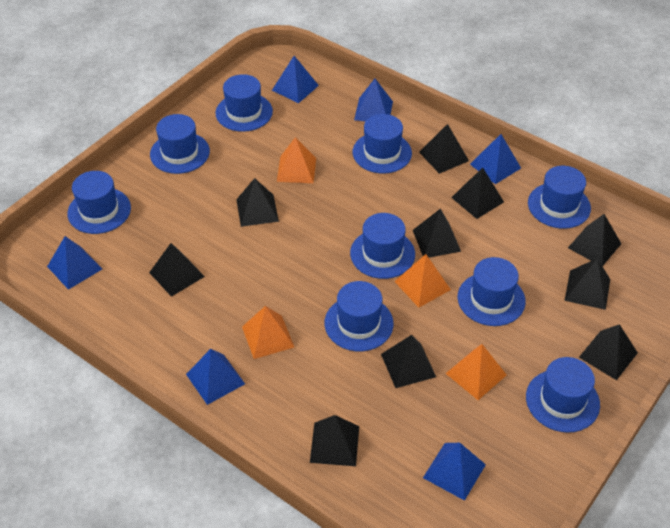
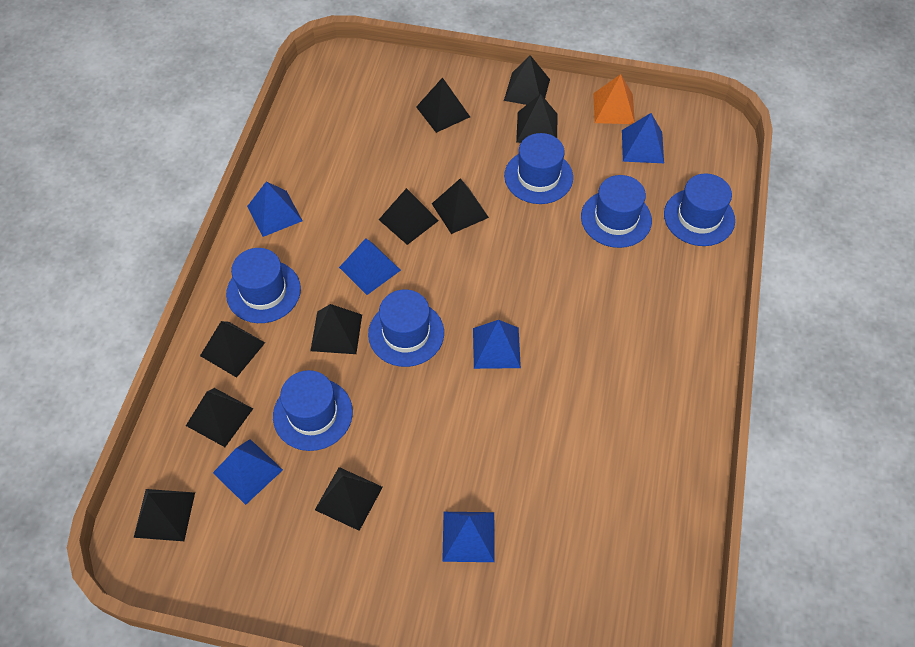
blue hat: [67,171,131,234] [150,114,210,174] [215,74,273,132] [325,281,394,351] [350,213,415,279] [353,114,412,174] [458,257,526,326] [526,357,600,433] [528,166,591,229] = 9 -> [226,248,301,323] [273,370,353,451] [368,289,444,367] [504,133,573,204] [581,175,652,248] [664,173,735,246] = 6
orange pyramid: [242,306,294,359] [277,137,316,183] [394,254,451,308] [445,344,507,400] = 4 -> [593,74,635,124] = 1

